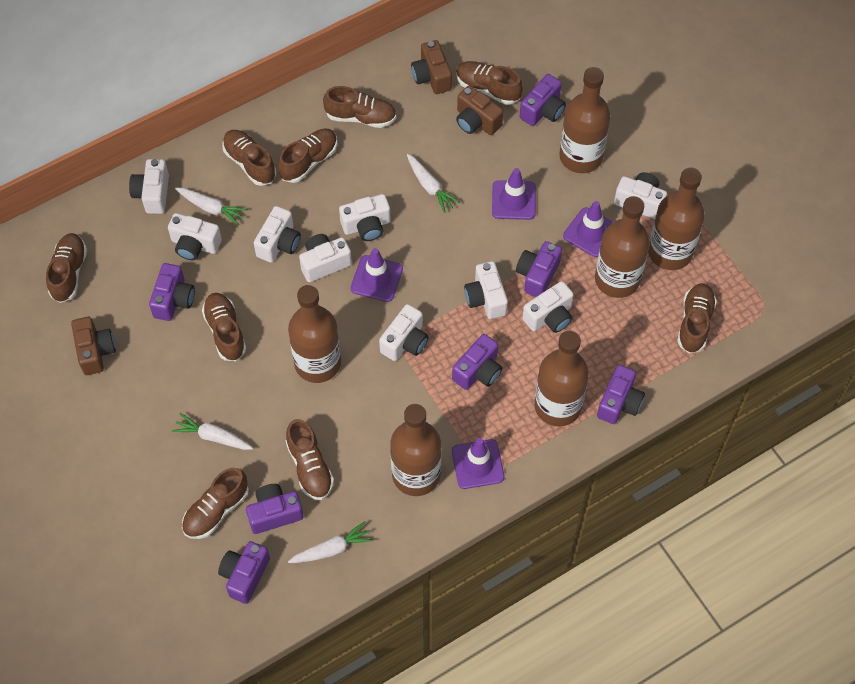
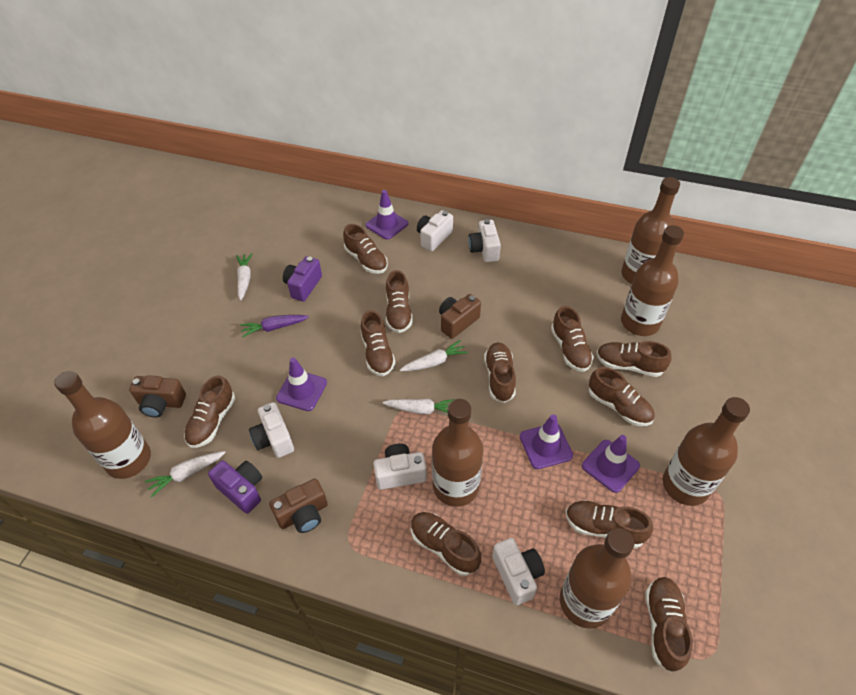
brown shoe: [46,233,87,303] [182,468,249,539] [202,293,246,361] [222,130,276,186] [278,129,337,183] [286,419,334,500] [323,86,396,128] [456,61,523,105] [677,284,717,354] = 9 -> [184,376,235,448] [343,224,388,274] [361,310,396,376] [386,270,413,333] [411,512,481,576] [484,342,516,403] [551,306,594,372] [566,500,653,548] [589,367,655,426] [596,341,672,377] [645,577,693,672] = 11
purple camera: [149,263,195,321] [218,541,270,604] [246,484,304,534] [452,334,502,390] [516,241,562,297] [520,74,566,126] [597,365,645,424] = 7 -> [208,460,262,514] [283,256,322,302] = 2
purple carrot: none = 0 -> [240,315,309,338] = 1
white camera: [129,159,169,214] [168,213,222,260] [254,206,301,263] [299,234,352,282] [339,194,391,241] [379,304,429,361] [464,261,508,319] [522,281,574,333] [614,172,667,219] = 9 -> [249,402,294,458] [373,443,427,490] [417,210,453,251] [468,219,501,262] [492,538,545,605] = 5

